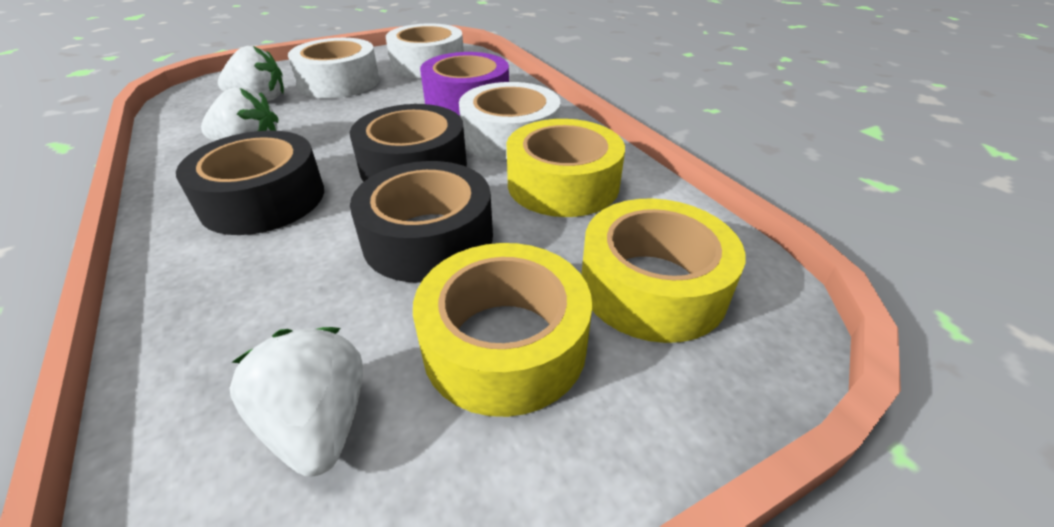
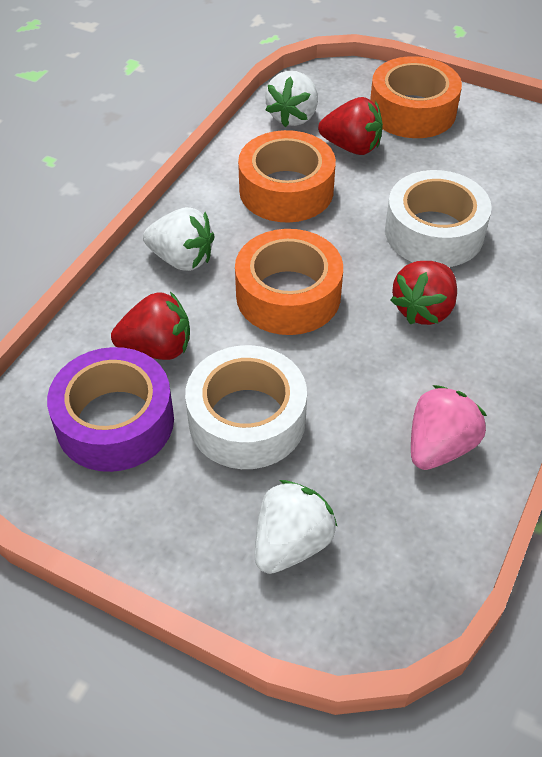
black tape: [176,130,324,235] [350,104,467,182] [350,161,493,283] = 3 -> none = 0
orange tape: none = 0 -> [235,229,343,335] [238,130,336,223] [370,56,462,138] = 3
pink strawberry: none = 0 -> [411,385,487,470] = 1
red strawberry: none = 0 -> [111,292,190,360] [318,97,383,155] [390,261,457,325] = 3
white tape: [288,38,380,98] [386,23,464,78] [459,82,561,162] = 3 -> [185,345,307,469] [385,170,492,267] = 2
yellow tape: [413,243,592,417] [506,119,625,217] [581,198,746,343] = 3 -> none = 0

